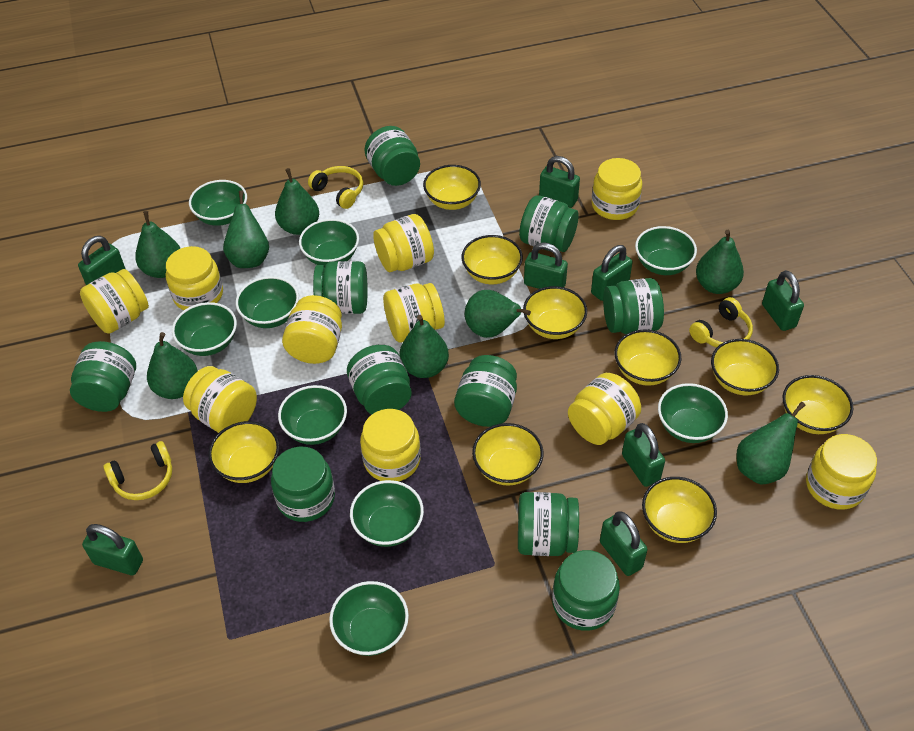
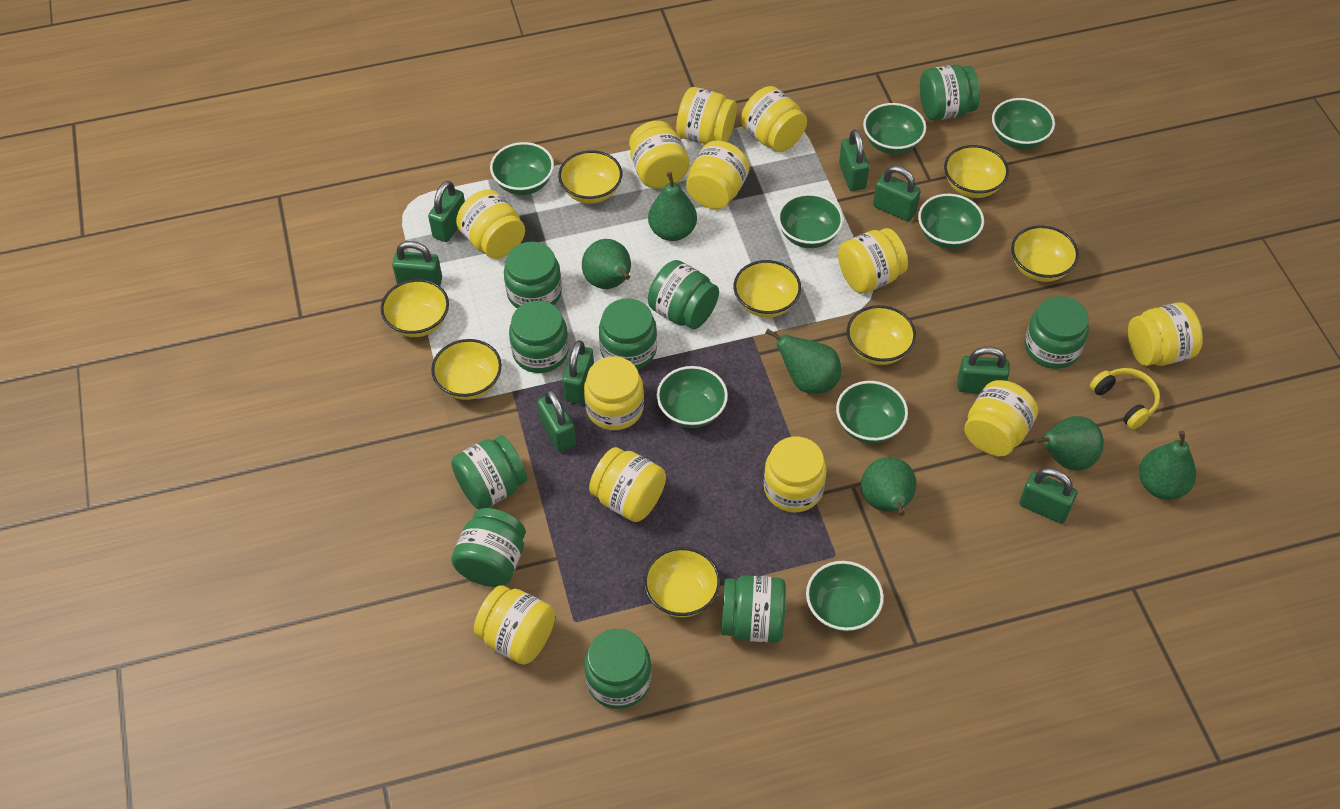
green bowl: [172,302,237,356] [189,180,247,226] [236,276,299,328] [278,385,347,445] [299,219,359,265] [329,581,409,656] [350,480,424,547] [635,226,697,275] [658,383,728,443] = 9 -> [490,142,554,195] [657,366,728,428] [778,193,843,248] [806,561,884,632] [836,381,908,443] [863,103,926,154] [918,194,984,249] [992,98,1055,149] = 8
green pear: [135,211,181,278] [147,332,198,399] [223,190,269,268] [275,168,319,235] [399,315,449,378] [465,290,531,338] [696,230,744,294] [736,402,805,485] = 8 -> [582,239,631,289] [648,172,697,241] [765,328,841,394] [861,457,917,516] [1034,416,1104,471] [1139,431,1196,500] = 6
yellow bowl: [208,421,279,483] [423,165,481,210] [461,235,523,284] [472,423,544,486] [523,286,587,339] [615,330,681,386] [642,477,717,543] [711,339,779,395] [783,375,853,434] = 9 -> [381,279,449,337] [431,339,502,400] [558,150,622,204] [644,547,721,617] [733,260,801,318] [847,305,916,365] [944,145,1009,198] [1011,225,1079,282] = 8
yellow headphones: [103,441,172,500] [308,166,363,209] [689,297,753,348] = 3 -> [1090,368,1160,430] = 1
yellow jar: [80,269,149,334] [166,246,223,310] [183,366,257,433] [282,295,342,364] [360,409,421,481] [373,214,434,272] [383,283,445,343] [568,373,641,445] [591,158,642,220] [806,434,877,510] = 10 -> [456,189,525,259] [474,585,555,665] [584,356,644,430] [589,447,666,522] [629,121,690,189] [676,87,737,144] [686,141,750,209] [741,86,807,152] [764,437,827,513] [838,228,908,294] [964,380,1038,456] [1128,302,1203,366] = 12

